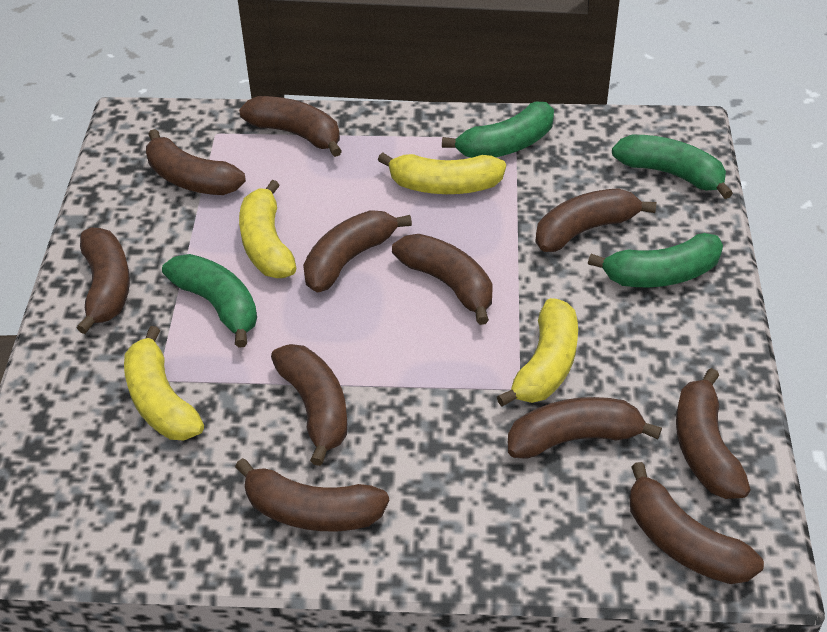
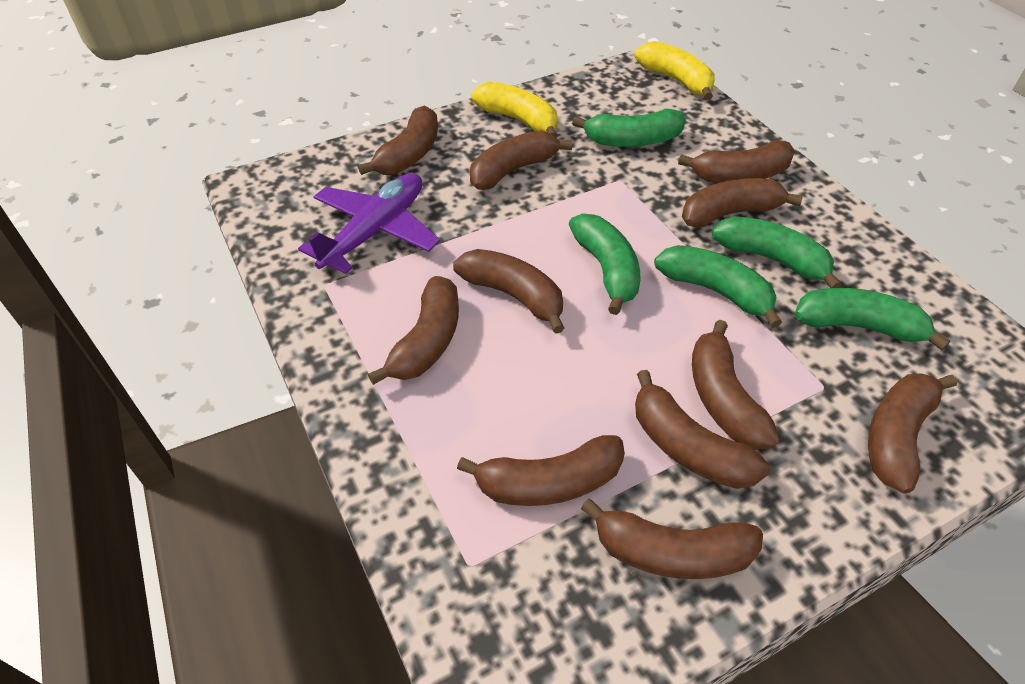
green banana: [162,254,257,348] [442,102,554,158] [588,233,723,287] [612,135,733,199] = 4 -> [569,213,640,315] [572,109,685,147] [654,245,782,328] [712,216,842,288] [795,288,950,350] = 5
purple plane: none = 0 -> [298,173,440,274] = 1
yellow banana: [124,326,204,441] [239,180,296,278] [378,153,506,194] [497,298,578,407] = 4 -> [471,82,558,138] [634,41,715,100] = 2

